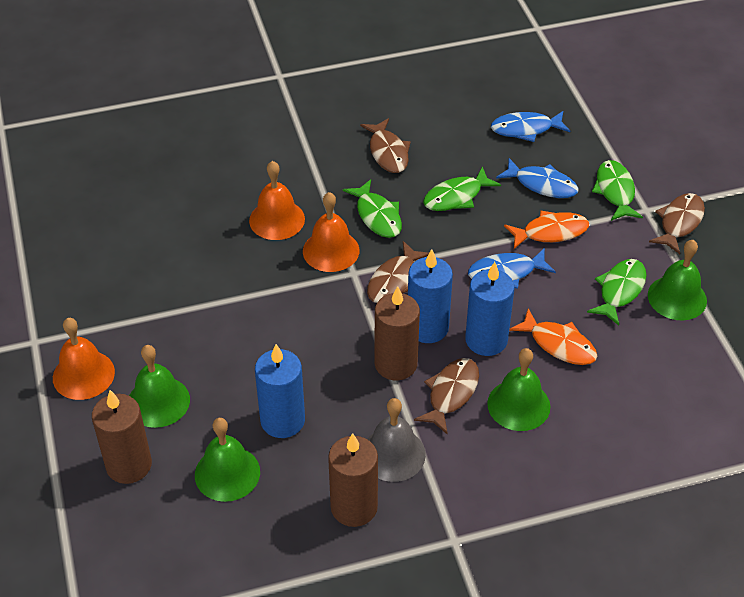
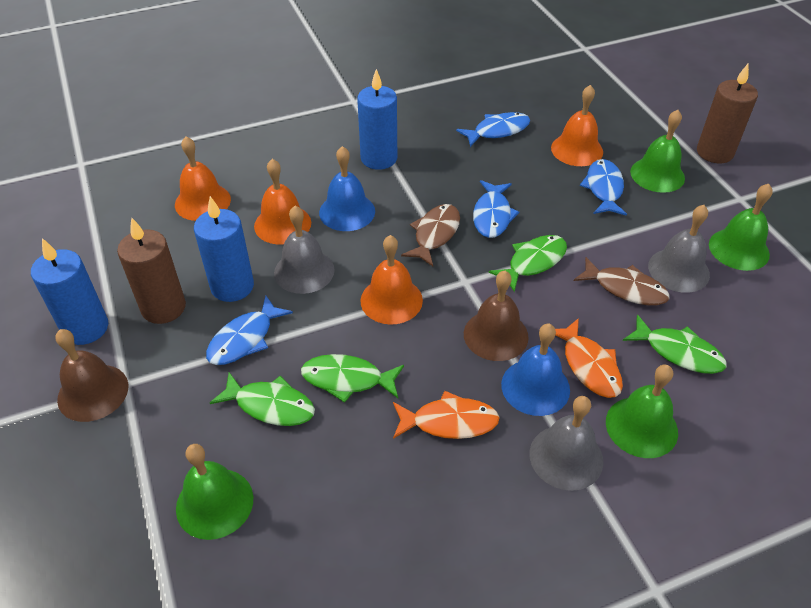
blue bell: none = 0 -> [319,146,375,231] [501,323,570,416] = 2
blue fish: [468,248,556,289] [491,111,570,142] [496,158,579,198] = 3 -> [206,295,293,365] [456,112,530,147] [473,180,519,238] [580,159,627,216] = 4
brown bell: none = 0 -> [55,329,128,422] [464,271,529,361] = 2
brown candle: [92,390,152,484] [328,433,378,527] [375,286,420,380] = 3 -> [117,217,186,324] [697,64,758,163] = 2
brown fish: [360,118,411,173] [367,241,429,303] [414,358,479,435] [649,193,705,254] = 4 -> [401,204,460,266] [574,257,669,306] = 2
grey bell: [367,398,426,482] = 1 -> [274,206,335,294] [530,396,603,491] [648,205,710,293] = 3
orange bell: [53,318,115,400] [249,161,305,240] [303,192,360,272] = 3 -> [175,136,231,221] [254,159,311,244] [361,235,423,325] [551,85,603,166] = 4

